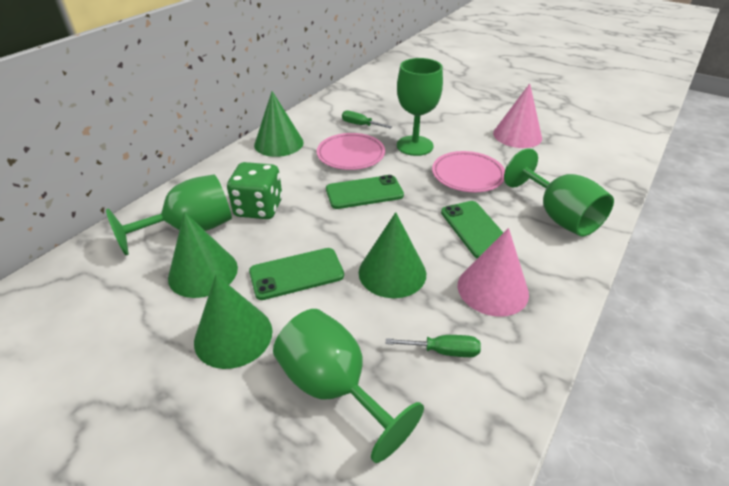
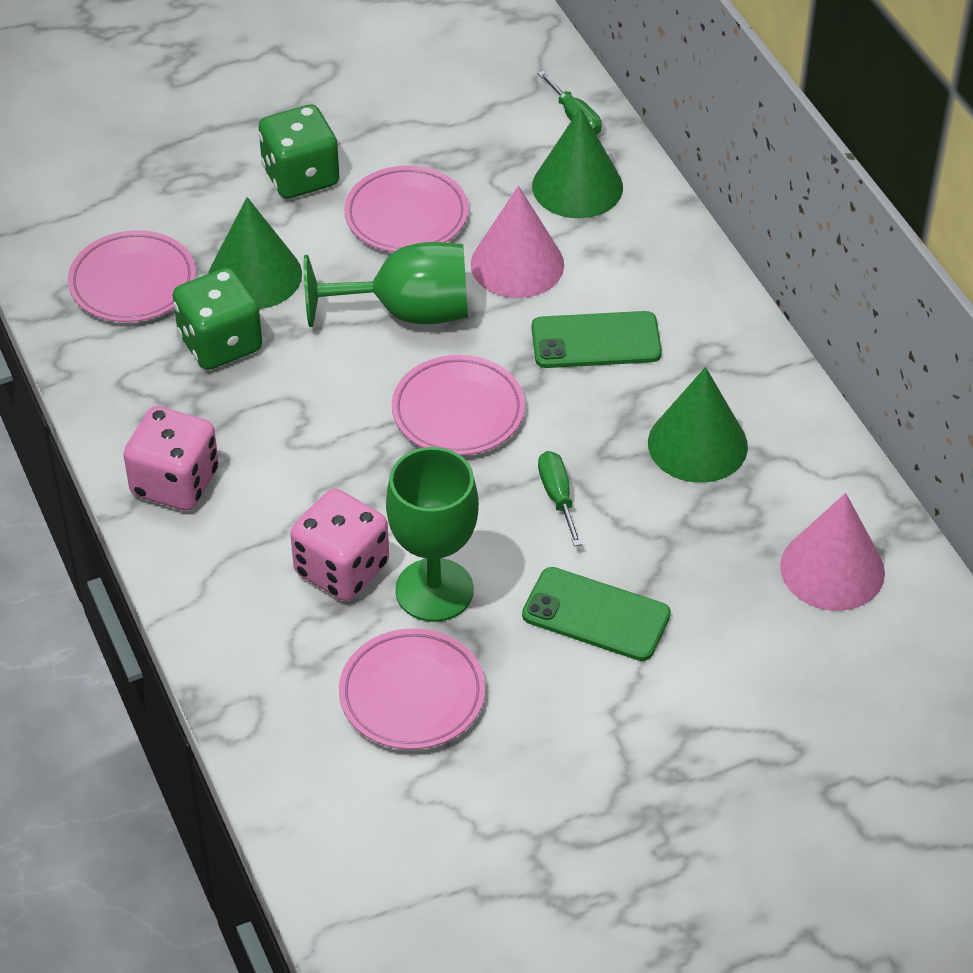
green cone: [168,212,238,298] [194,275,272,369] [254,91,304,157] [359,212,426,298] = 4 -> [208,197,302,309] [532,108,623,218] [648,367,748,483] = 3
green dice: [227,162,282,219] = 1 -> [173,268,262,370] [258,104,339,199] = 2
green goblet: [106,174,232,255] [273,309,424,463] [397,58,443,156] [504,148,614,236] = 4 -> [304,242,468,327] [386,447,479,622] = 2
green phone: [249,248,344,300] [326,175,404,209] [441,201,503,259] = 3 -> [522,567,671,661] [532,311,662,368] = 2
pink dice: none = 0 -> [123,406,219,511] [290,488,389,601] = 2
pink plate: [317,133,385,170] [432,151,505,192] = 2 -> [68,230,196,322] [339,628,486,750] [344,166,469,252] [392,355,525,455] = 4

